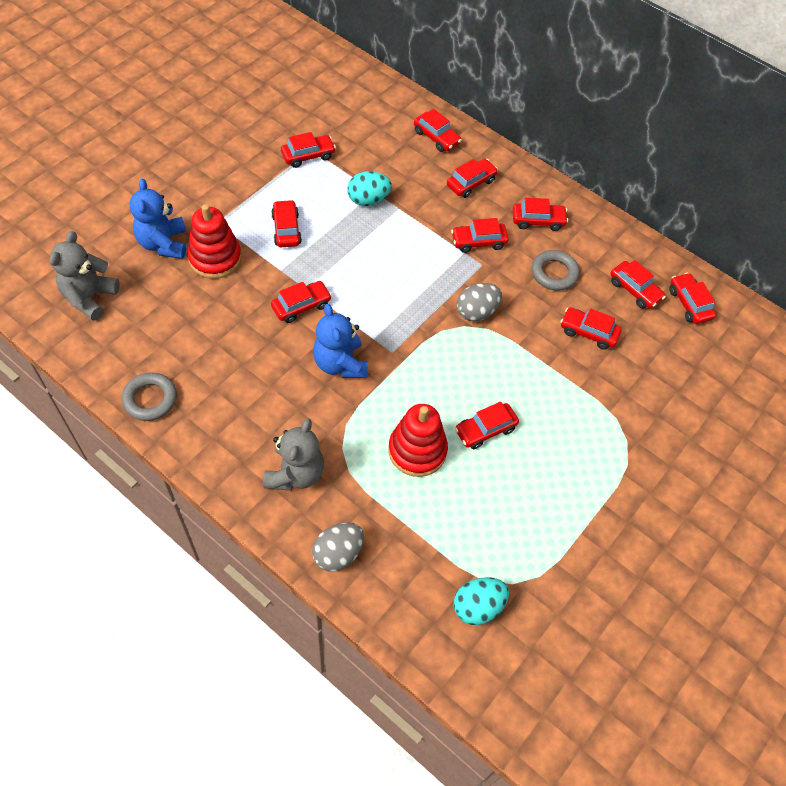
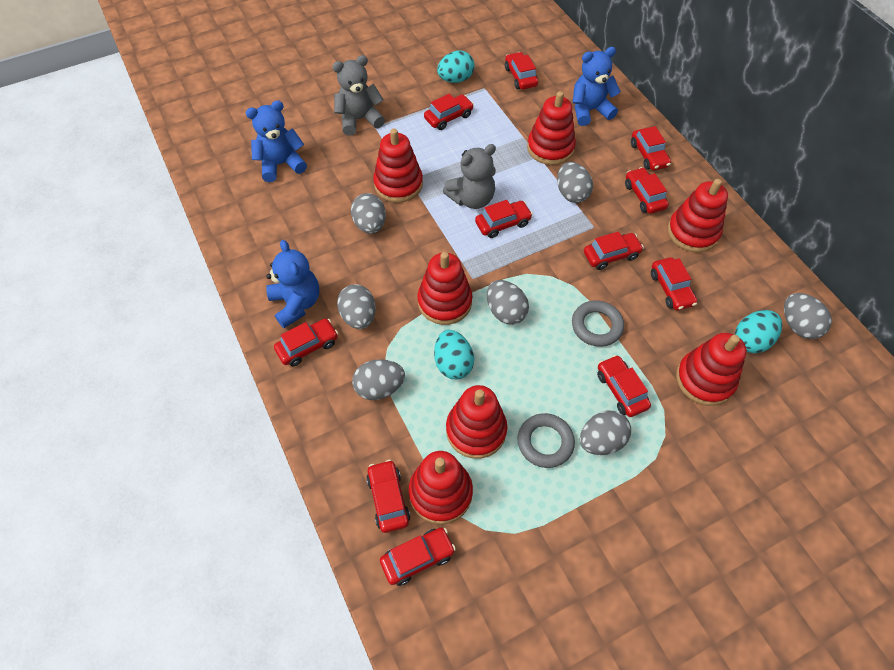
blue teddy bear: [129,179,186,259] [313,304,368,378] = 2 -> [246,100,307,182] [266,240,319,328] [573,47,621,126] = 3
grey egg: [312,522,364,572] [457,283,502,321] = 2 -> [337,284,376,329] [351,193,386,234] [352,359,405,400] [487,280,529,325] [557,162,593,203] [580,410,631,455] [784,293,832,339] = 7
red stacking toy: [187,204,242,279] [388,404,448,477] = 2 -> [373,129,423,203] [409,451,473,524] [417,252,472,325] [446,385,507,459] [527,91,576,165] [668,179,728,253] [676,333,747,406] = 7
turquoise egg: [347,171,392,206] [454,577,509,625] = 2 -> [434,330,474,379] [437,51,475,83] [735,310,782,353] = 3

